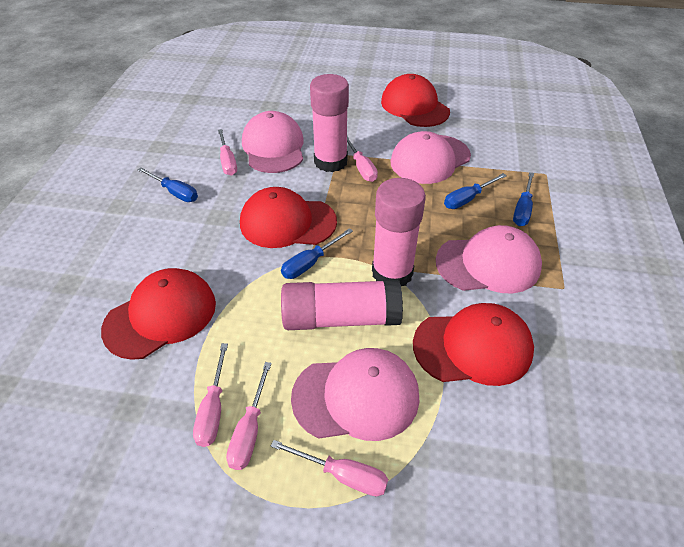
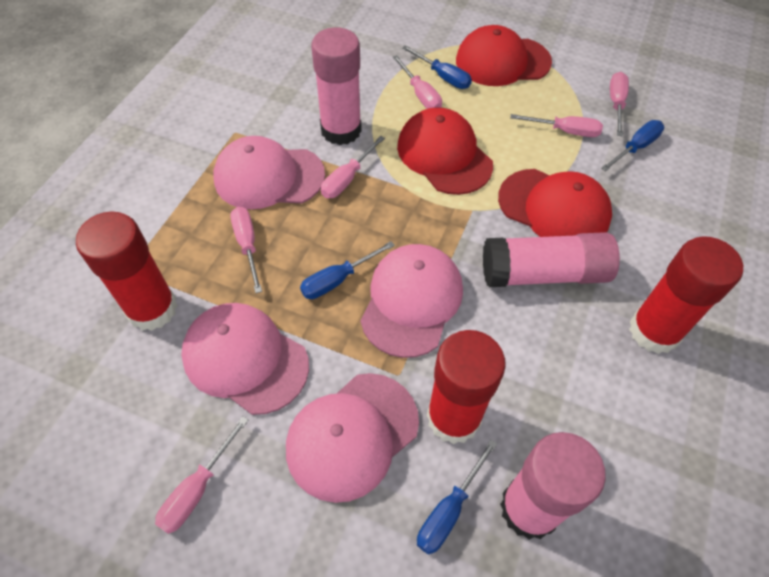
pink screwdriver: [193,343,228,447] [218,129,237,176] [226,362,272,470] [271,440,388,496] [347,136,378,182] = 5 -> [155,416,249,534] [230,207,262,293] [321,136,385,198] [393,55,442,109] [510,114,603,137] [610,72,629,136] = 6
red cap: [101,268,216,360] [240,187,337,248] [381,74,450,127] [413,303,534,386] = 4 -> [397,107,493,195] [456,25,552,86] [498,169,612,237] = 3
red glue stick: none = 0 -> [76,211,178,331] [427,330,506,444] [629,236,743,354] = 3

